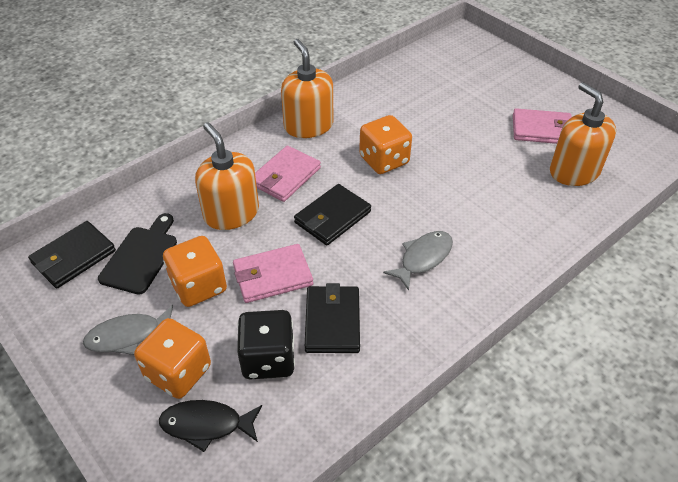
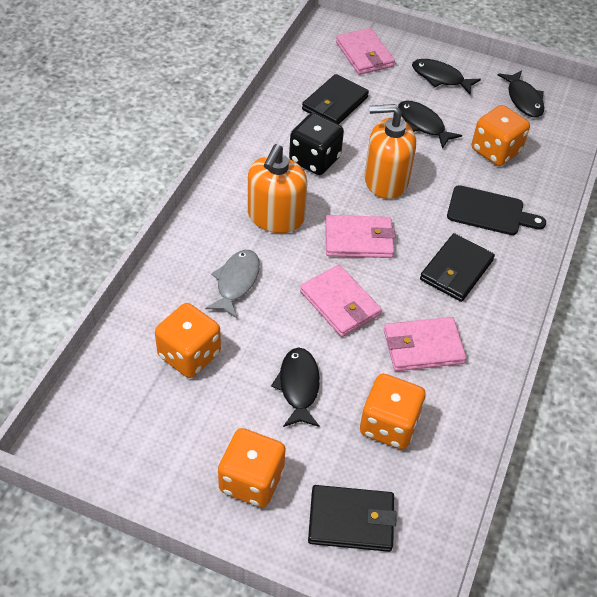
black fish: [159,400,262,452] = 1 -> [271,348,320,427] [398,101,462,149] [412,59,481,95] [498,70,544,117] = 4
grey fish: [83,305,173,355] [383,231,453,291] = 2 -> [205,250,260,318] = 1
orange dice: [134,318,211,399] [163,236,227,307] [359,115,412,174] = 3 -> [155,303,221,378] [218,428,286,508] [360,374,426,449] [472,105,530,166] = 4
orange soap dispenser: [195,122,259,230] [281,39,333,138] [550,82,616,186] = 3 -> [248,144,307,233] [364,104,416,199] = 2
pink wallet: [233,244,313,303] [255,146,321,202] [513,108,572,144] = 3 -> [300,265,382,337] [325,215,395,258] [336,28,395,75] [384,317,466,371] = 4

